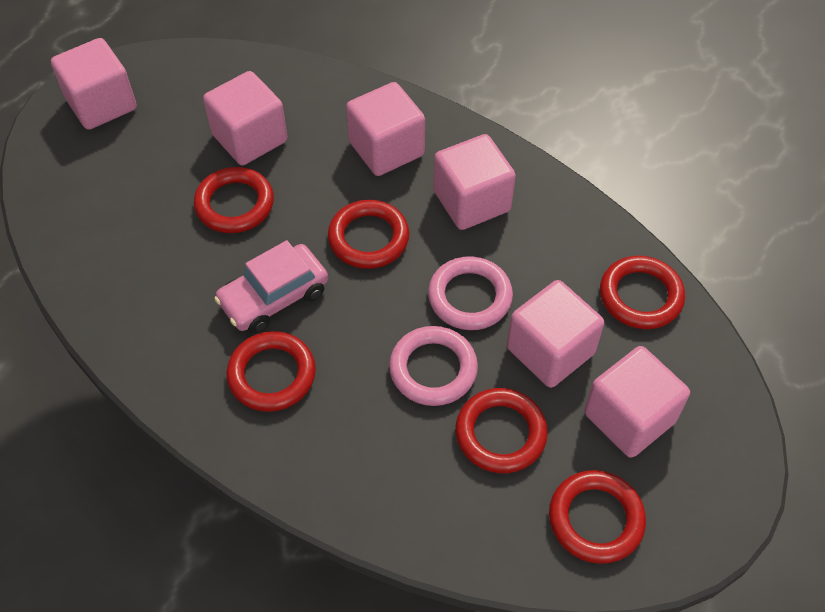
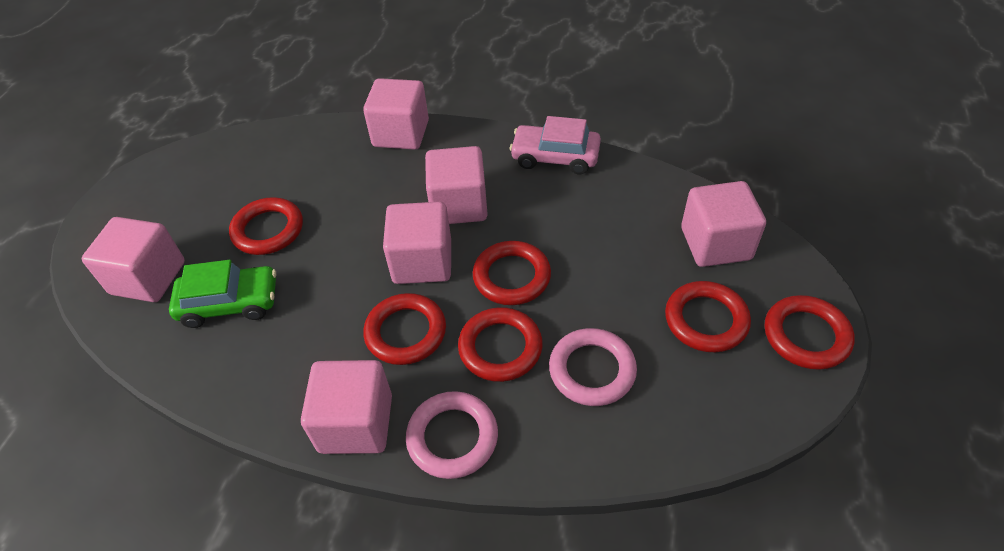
green car: none = 0 -> [169,260,276,328] = 1

